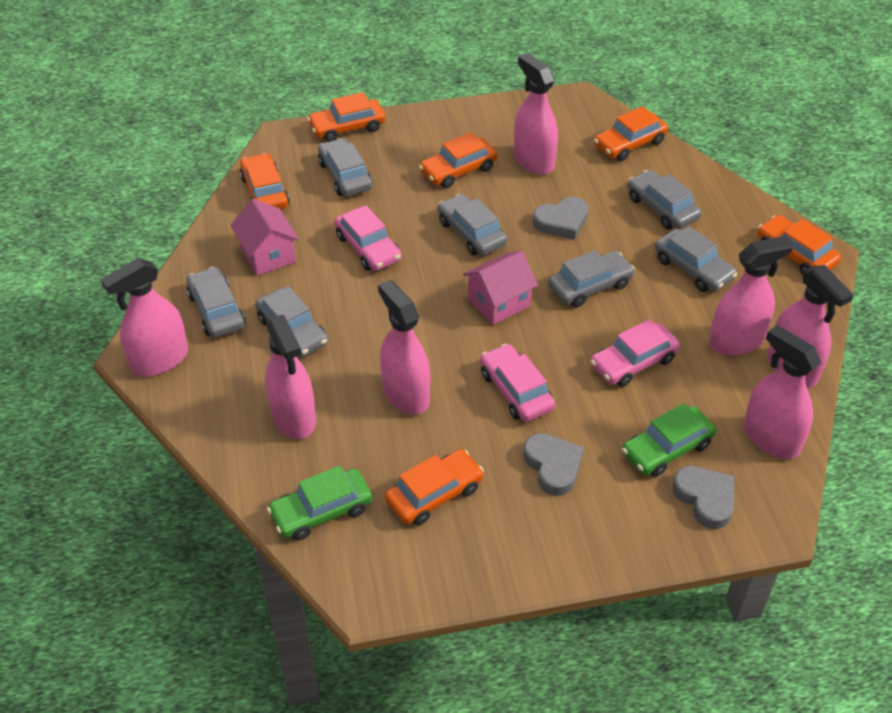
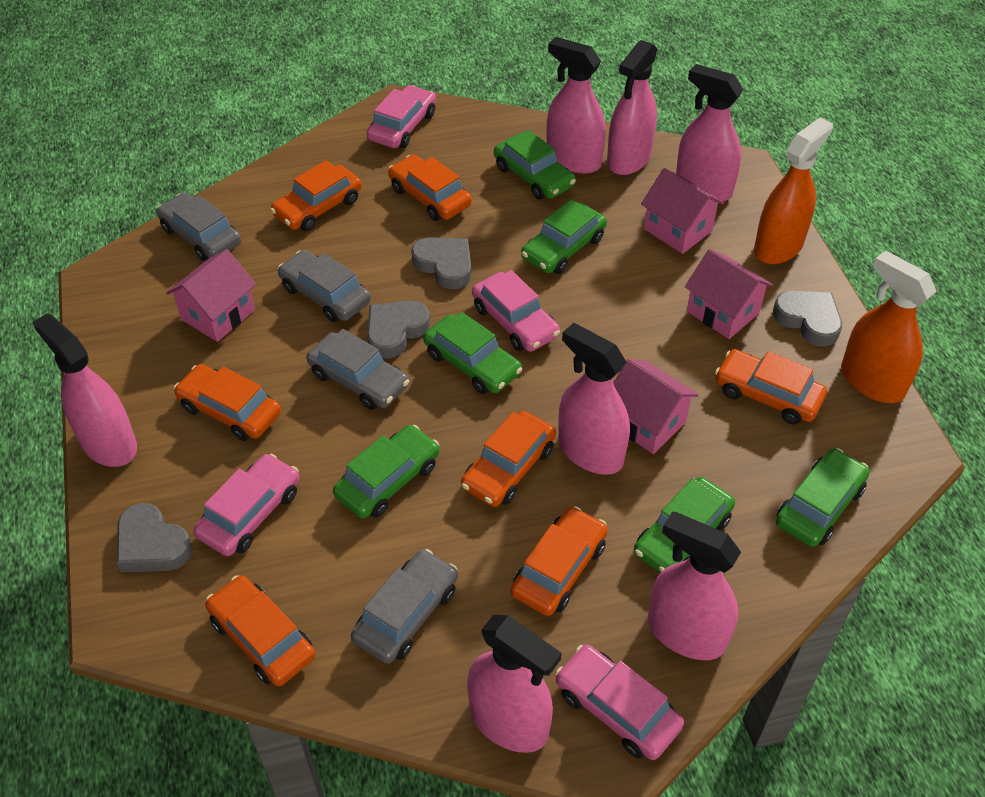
green car: [267,466,372,540] [622,403,716,477] = 2 -> [333,425,439,519] [423,312,522,394] [494,130,576,200] [521,199,607,274] [634,477,735,573] [776,448,870,547] = 6
grey car: [187,267,245,338] [255,286,328,358] [318,138,373,196] [438,194,507,256] [548,250,635,308] [627,170,701,230] [655,226,737,292] = 7 -> [156,193,241,261] [278,250,371,322] [306,329,409,410] [351,549,458,664] = 4
grey heart: [523,433,584,496] [533,197,588,240] [672,466,734,529] = 3 -> [117,503,193,572] [367,301,430,359] [411,237,471,289] [773,291,842,347] = 4
orange car: [239,153,290,209] [307,92,386,142] [385,449,484,525] [419,132,497,188] [594,106,668,161] [757,215,841,275] = 6 -> [174,364,281,441] [205,575,315,686] [270,160,362,231] [388,155,472,221] [461,411,556,507] [511,506,608,616] [715,349,827,424] = 7
orange spray bottle: none = 0 -> [754,117,833,264] [841,251,937,403] = 2
pink car: [334,205,402,271] [480,344,555,422] [590,319,680,387] = 3 -> [194,453,300,556] [367,85,436,148] [472,270,560,352] [555,645,684,760] = 4
pink house: [231,198,299,276] [463,251,538,325] = 2 -> [166,249,256,342] [613,359,699,454] [641,168,724,254] [685,249,773,339] = 4

